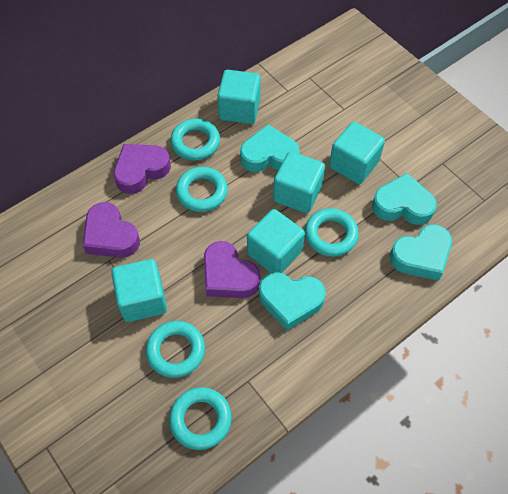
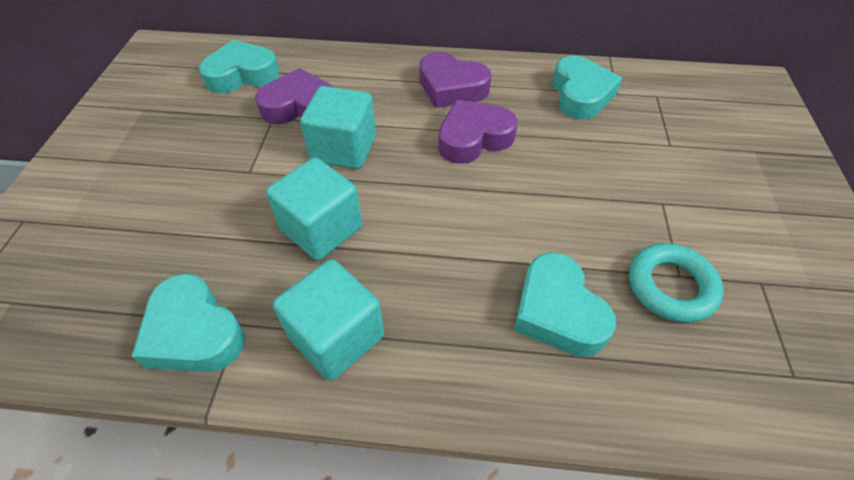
turquoise cube: [112,259,167,322] [217,70,261,124] [247,209,305,273] [273,151,325,213] [329,122,385,184] = 5 -> [266,157,362,260] [273,259,384,381] [300,86,376,169] = 3
turquoise ring: [146,321,205,378] [169,387,232,450] [170,119,220,161] [176,167,228,212] [305,208,359,257] = 5 -> [629,243,724,323] = 1

